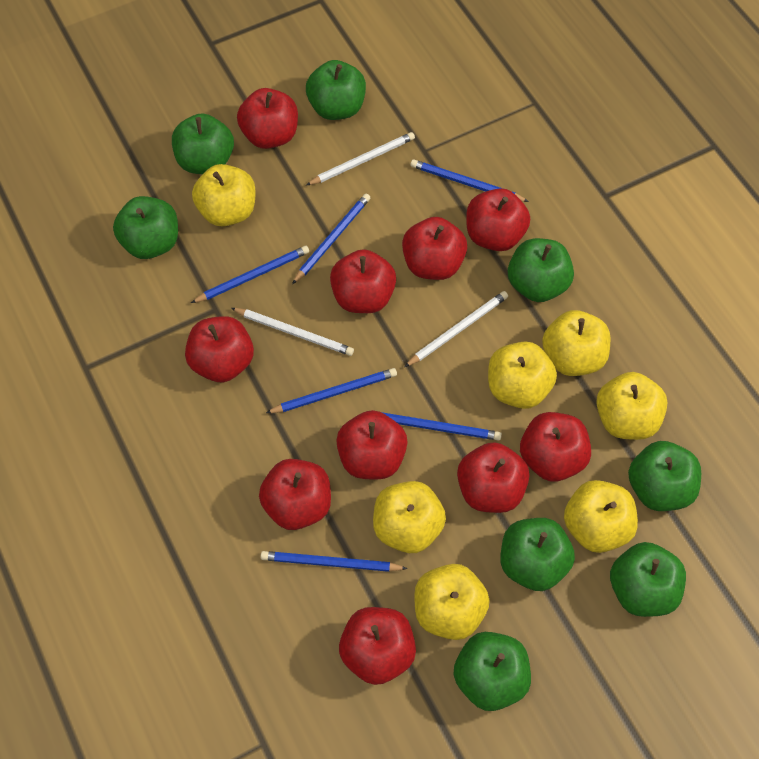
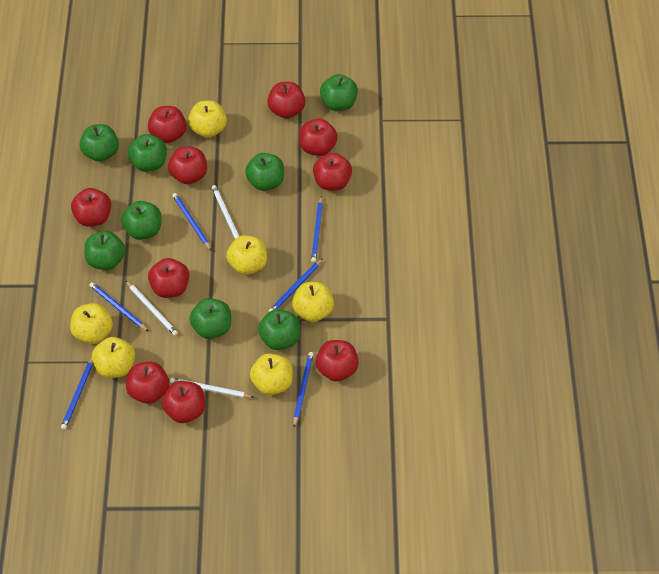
yellow apple: [192,164,255,227] [373,481,446,553] [414,564,490,640] [488,341,557,409] [542,310,611,376] [564,480,638,553] [596,372,668,440] = 7 -> [70,303,113,344] [92,337,135,378] [188,101,227,138] [226,235,267,275] [250,353,293,395] [292,282,334,322] = 6

